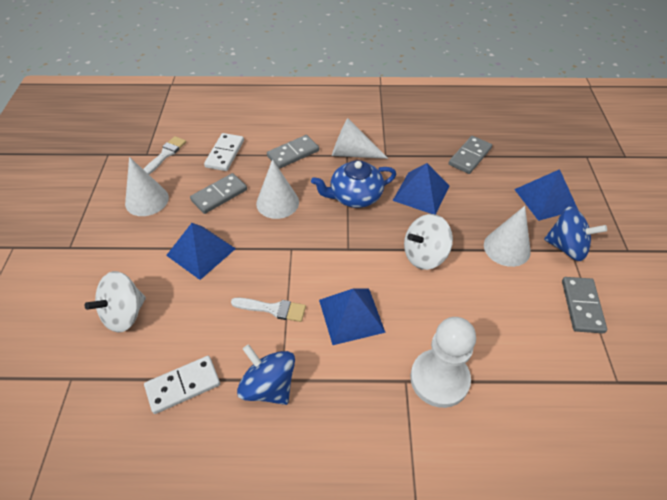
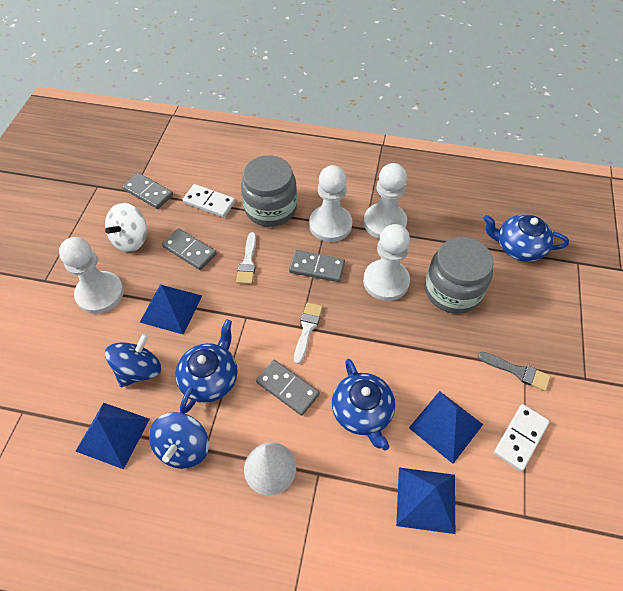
blue teapot: [311,160,396,208] = 1 -> [175,319,238,414] [332,359,395,451] [483,214,569,262] = 3
grey brush: none = 0 -> [478,352,551,391] = 1
grey jar: none = 0 -> [241,155,297,227] [425,237,494,314] = 2
white cone: [125,157,169,216] [256,159,299,219] [332,118,389,159] [484,206,531,267] = 4 -> [244,442,296,495] = 1
white pawn: [410,317,476,408] = 1 -> [59,237,124,314] [309,165,352,242] [363,224,410,301] [364,163,407,239] = 4
white spinning top: [85,271,146,333] [404,214,453,270] = 2 -> [105,203,147,252] = 1

